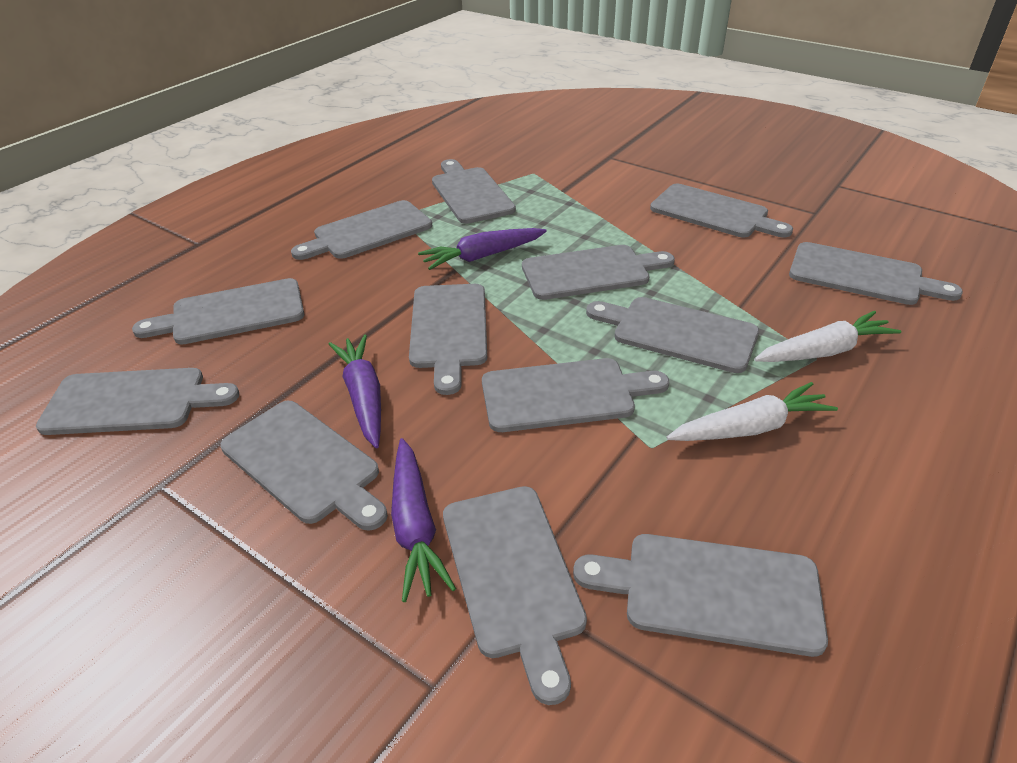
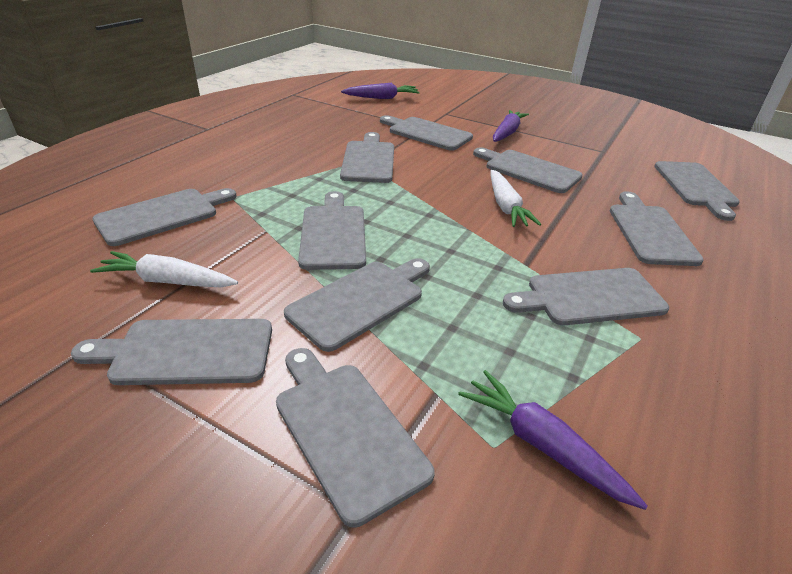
grey cutting board: [36,368,239,435] [132,278,304,345] [220,401,388,531] [291,200,432,260] [409,284,487,395] [432,159,516,224] [443,486,587,705] [482,358,669,432] [522,245,675,300] [573,534,828,657] [586,297,759,373] [650,184,793,237] [789,242,963,305] = 13 -> [71,319,272,385] [92,188,236,246] [276,348,435,528] [284,258,430,352] [298,191,366,270] [340,132,394,183] [380,115,473,151] [473,147,583,193] [503,268,669,325] [610,191,704,266] [654,161,740,221] = 11

